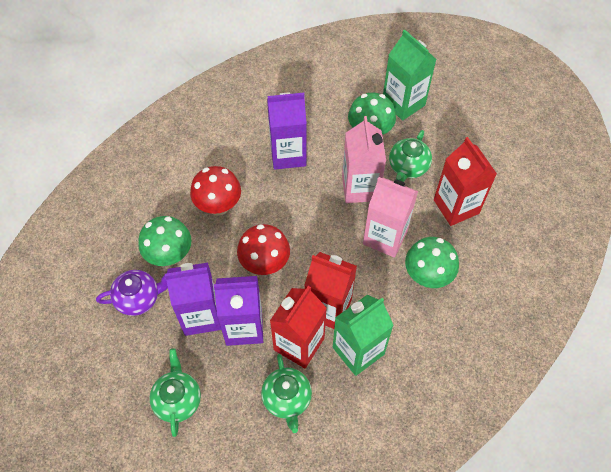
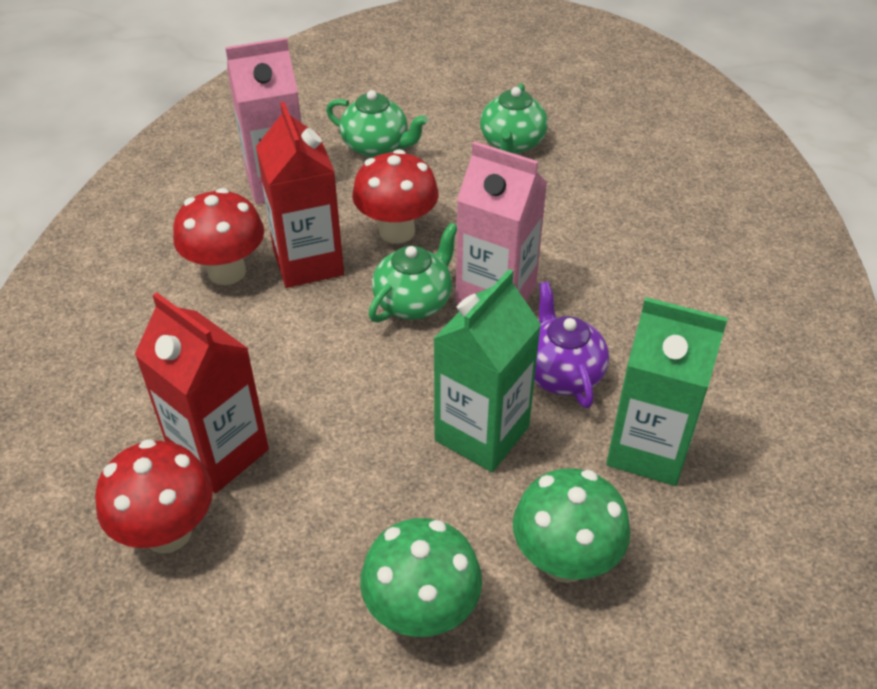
green mushroom: [138,216,191,266] [348,93,396,135] [405,237,459,288] = 3 -> [360,518,482,637] [513,468,630,583] = 2
purple carton: [165,263,221,336] [214,276,263,346] [267,93,307,170] = 3 -> none = 0
red carton: [270,286,327,368] [304,252,357,329] [434,137,497,226] = 3 -> [134,292,269,493] [256,102,344,288] = 2
red mushroom: [190,166,241,215] [237,224,290,275] = 2 -> [95,439,213,553] [173,188,264,285] [352,149,439,244] = 3

